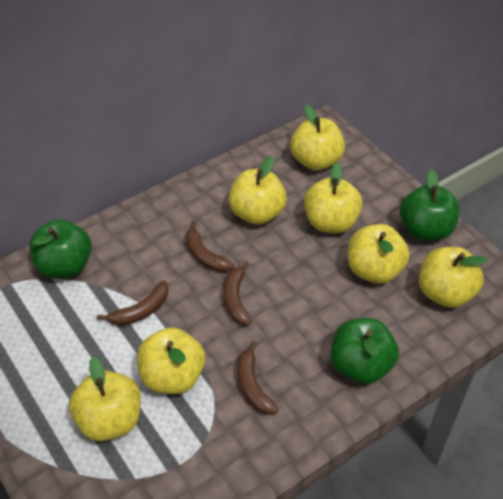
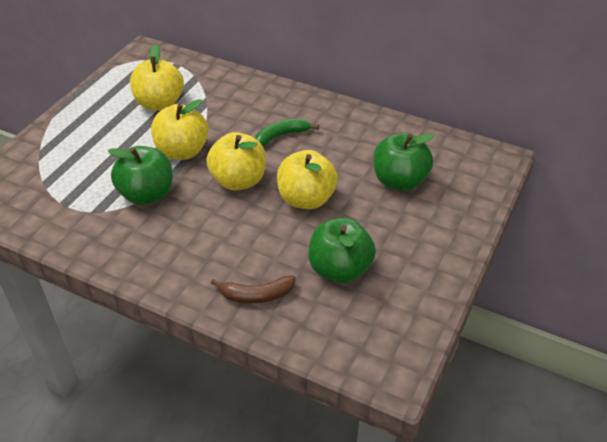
brown banana: [97,281,168,326] [186,221,234,272] [223,261,251,325] [237,341,278,415] = 4 -> [211,275,296,303] = 1
green banana: none = 0 -> [255,119,319,146] = 1
yellow apple: [69,356,141,441] [137,327,205,394] [228,156,287,225] [290,105,345,170] [304,162,362,233] [348,224,410,284] [419,247,488,308] = 7 -> [130,44,184,111] [151,99,209,160] [207,132,266,191] [277,150,338,209] = 4

